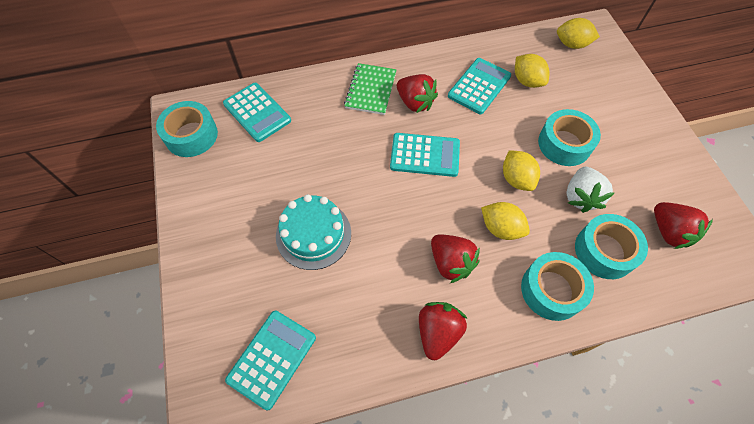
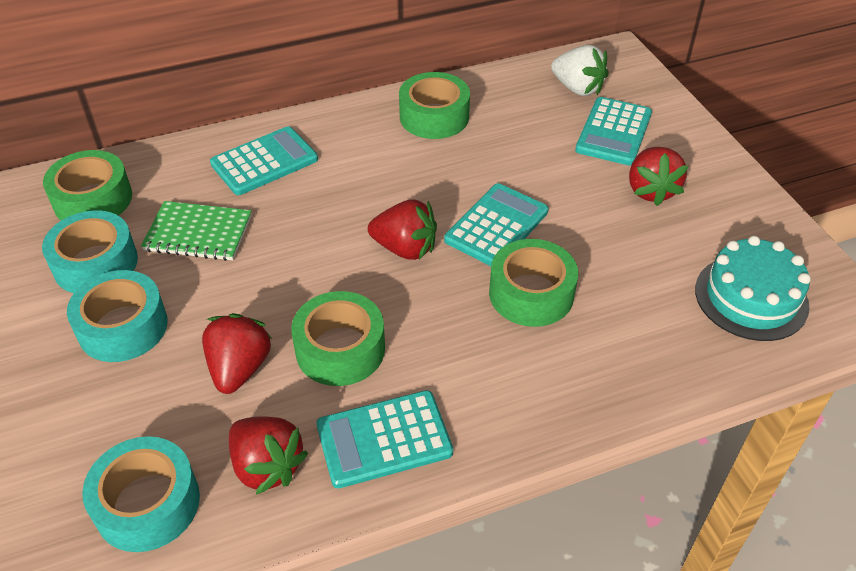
green tape: none = 0 -> [43,150,132,220] [291,291,385,386] [399,72,470,139] [489,239,578,327] = 4
turquoise tape: [156,101,218,157] [521,252,594,321] [538,109,601,166] [575,214,648,279] = 4 -> [42,210,138,293] [67,270,168,362] [82,436,200,552] = 3
yellow lemon: [481,202,530,240] [503,150,540,191] [515,54,549,88] [557,18,600,49] = 4 -> none = 0

